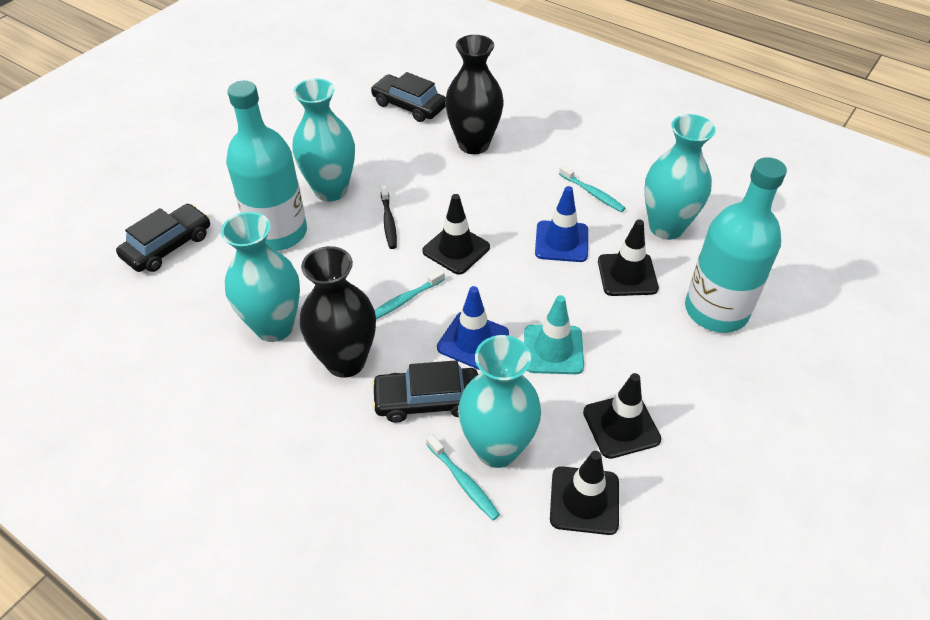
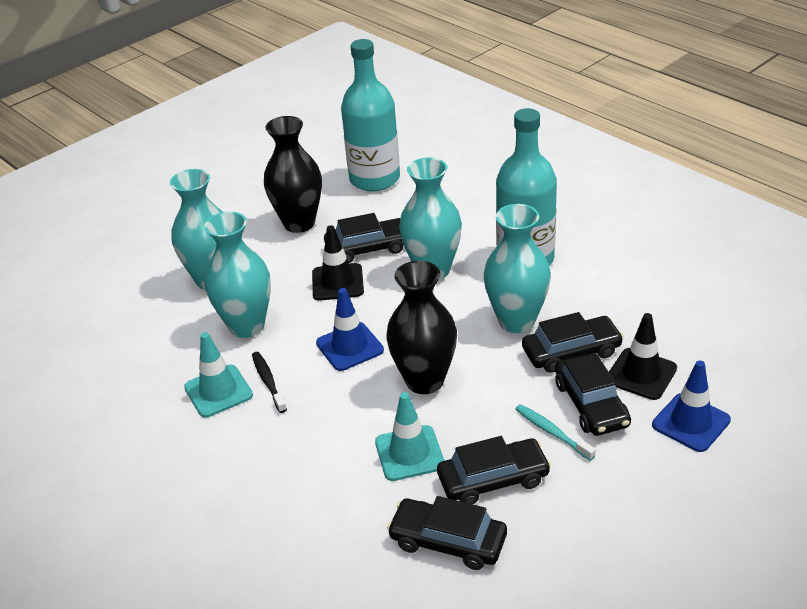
black car: [116,204,210,272] [371,72,446,122] [371,360,478,423] = 3 -> [324,213,404,263] [387,496,507,570] [437,436,551,504] [522,312,624,373] [555,353,631,436] = 5
black traffic cone: [422,194,490,275] [550,451,619,535] [583,373,661,459] [598,219,659,296] = 4 -> [312,225,364,301] [609,313,677,400] = 2
turquoise toothbrush: [375,269,445,319] [426,434,500,520] [559,165,625,212] = 3 -> [516,404,596,461] = 1
turquoise traffic cone: [524,295,584,374] = 1 -> [184,332,253,417] [375,392,445,481] = 2

